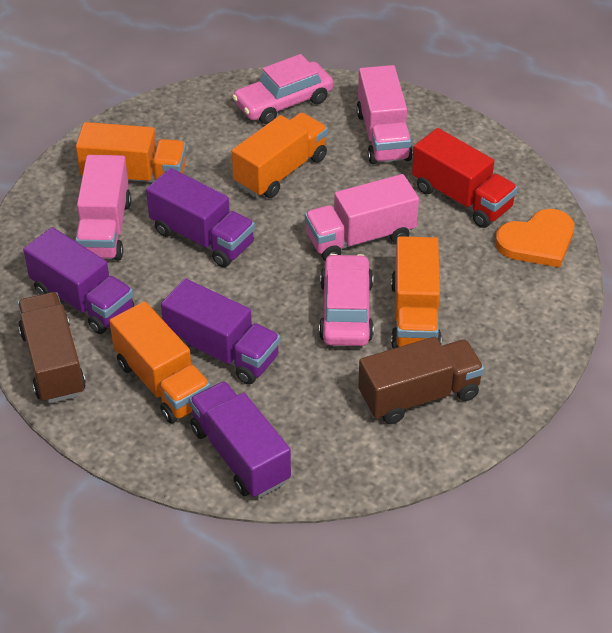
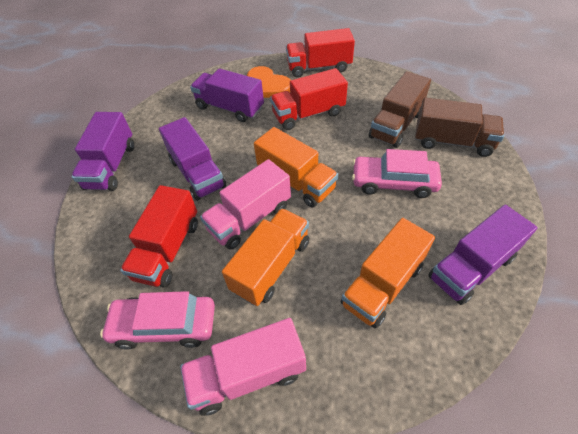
orange truck: [76,122,186,182] [109,301,211,424] [232,112,328,198] [391,236,442,349] = 4 -> [222,208,310,306] [254,127,338,207] [341,218,435,328] = 3
pink truck: [75,155,131,261] [305,174,419,261] [356,65,413,164] = 3 -> [180,318,306,416] [200,159,291,250] = 2
red truck: [412,128,518,228] = 1 -> [120,185,198,287] [270,68,348,130] [286,28,355,78] = 3

